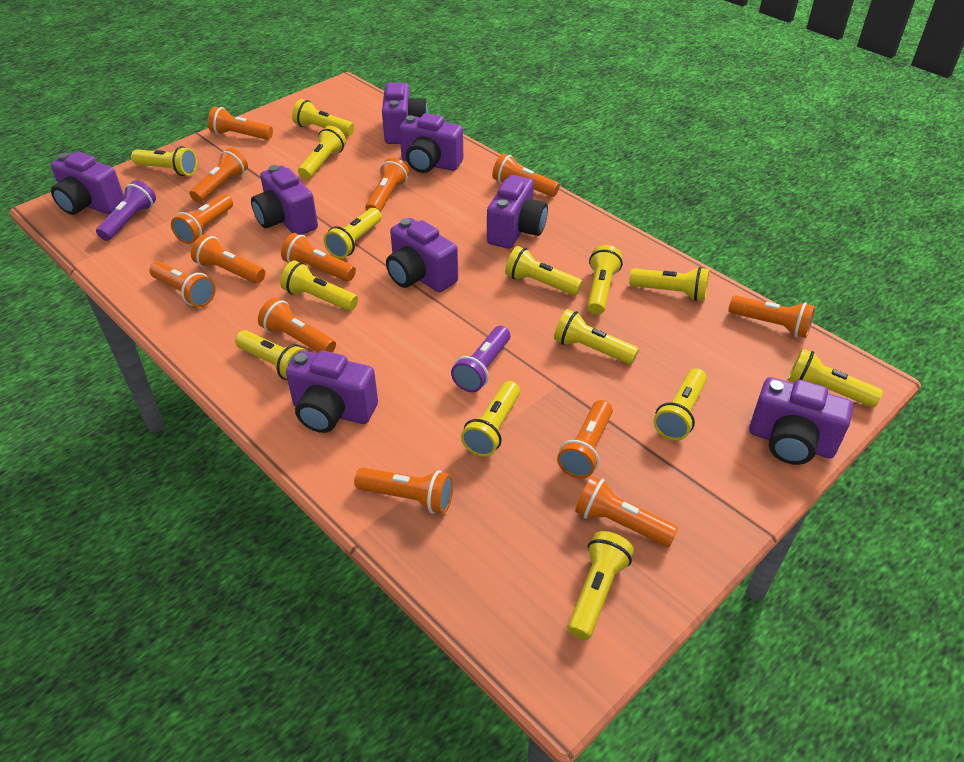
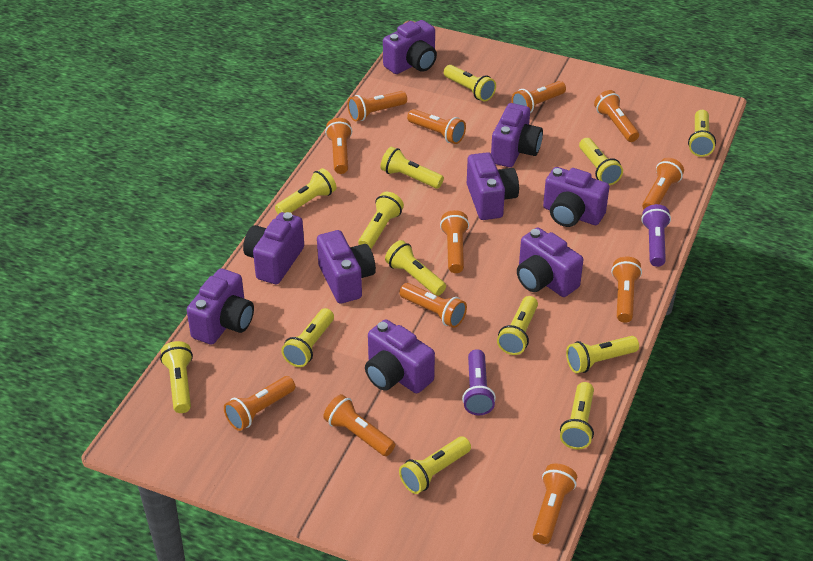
orange flashlight: [149,261,216,307] [171,194,233,244] [190,148,248,203] [191,234,265,284] [208,107,273,140] [258,298,336,353] [281,233,356,282] [354,468,454,514] [365,158,409,212] [492,153,560,197] [557,400,613,478] [575,476,678,547] [729,295,815,338] = 13 -> [224,376,295,431] [323,394,395,456] [325,118,352,174] [348,91,407,121] [399,283,467,328] [407,109,466,144] [440,210,469,273] [512,81,566,113] [533,463,577,544] [594,90,639,142] [611,257,642,323] [642,158,684,209] = 12
purple camera: [51,152,125,215] [251,165,318,235] [286,350,378,433] [382,83,428,144] [386,218,458,292] [399,113,463,173] [487,175,548,249] [749,377,853,465] = 8 -> [187,268,254,345] [243,212,304,284] [317,230,376,304] [365,319,435,393] [383,20,437,74] [467,152,519,220] [491,103,543,167] [517,228,583,297] [543,167,609,227] = 9
yellow flashlight: [131,146,197,176] [235,330,307,380] [280,260,358,311] [292,99,354,136] [298,126,346,179] [323,208,382,259] [461,381,520,457] [505,246,583,296] [554,309,639,365] [567,531,634,640] [587,245,623,315] [629,267,709,301] [653,368,707,440] [787,349,883,407] = 14 -> [160,341,193,413] [275,168,336,214] [281,308,334,367] [358,192,404,249] [380,147,444,189] [385,240,446,296] [399,436,471,494] [444,65,496,102] [497,296,538,355] [560,382,594,450] [566,336,639,373] [579,138,623,185] [688,110,716,157] = 13

